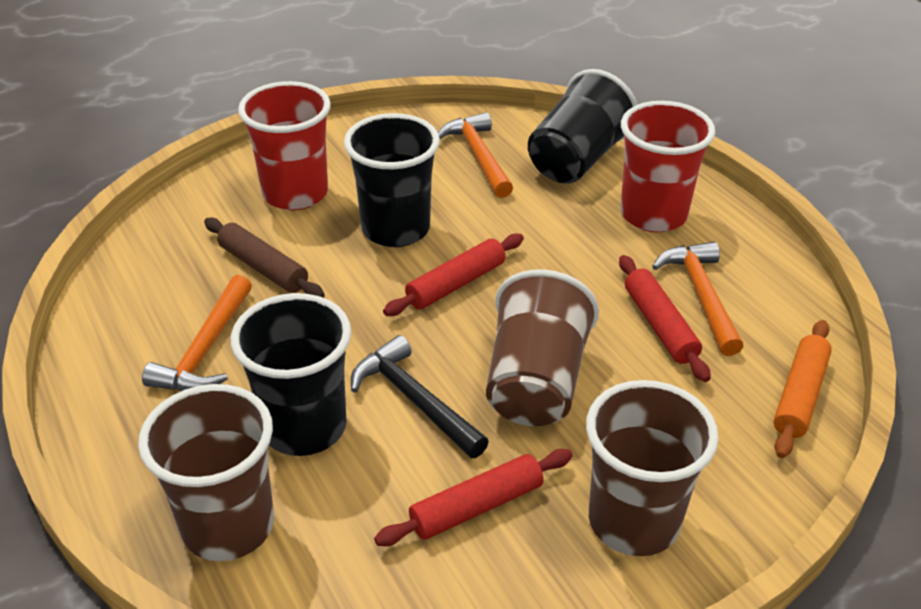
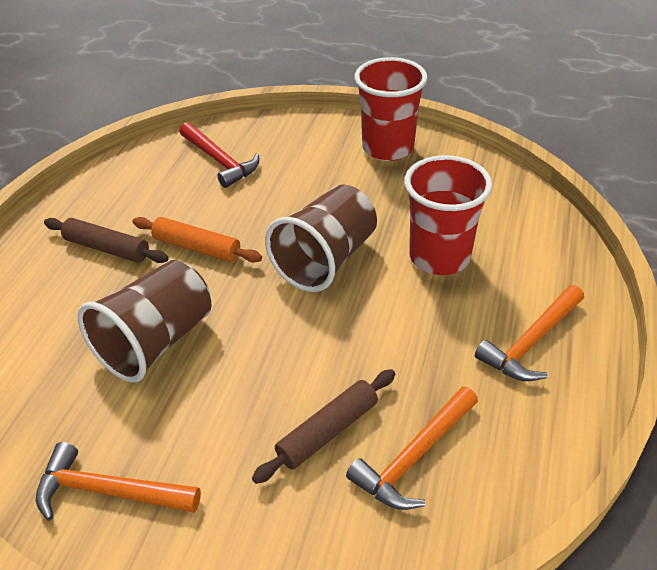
black cup: [231,293,351,456] [344,113,440,247] [528,69,638,184] = 3 -> none = 0
black hammer: [351,335,489,458] = 1 -> none = 0
brown cup: [138,384,274,561] [486,269,599,426] [586,380,719,556] = 3 -> [78,260,212,383] [265,185,377,292] = 2
brown rolling pin: [204,217,325,298] = 1 -> [44,218,169,263] [252,369,395,484] = 2
red hammer: none = 0 -> [179,122,259,188] = 1
red rolling pin: [374,449,573,546] [383,234,524,316] [619,255,711,382] = 3 -> none = 0

